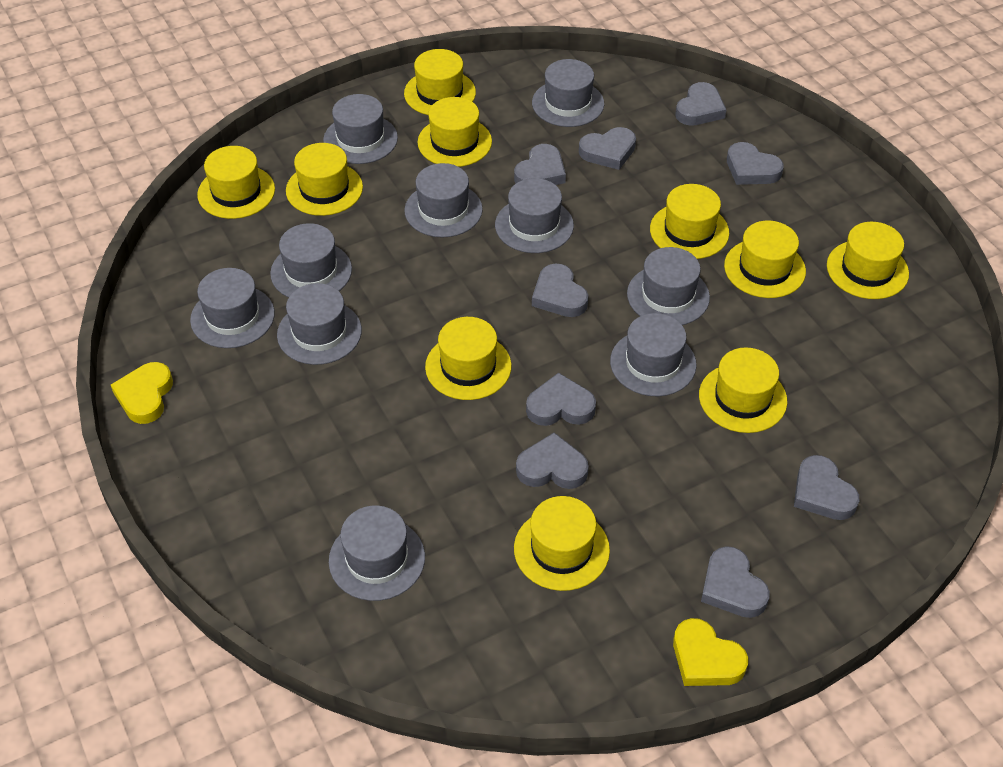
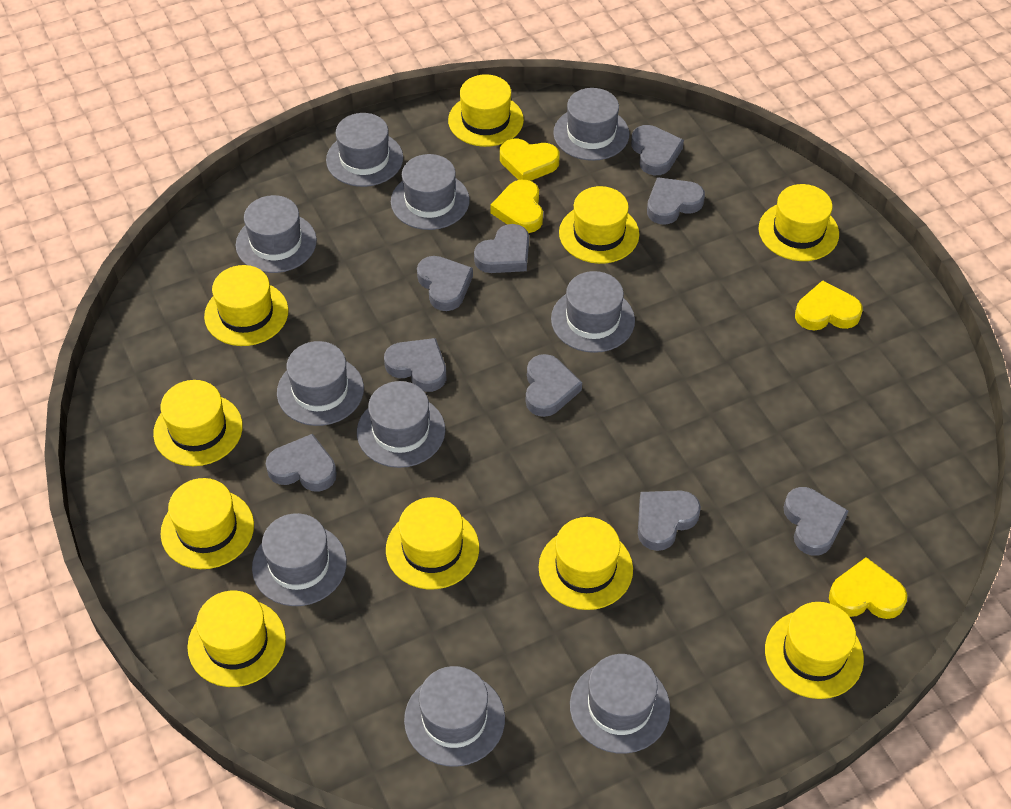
yellow heart: [111,362,173,424] [673,618,748,686] = 2 -> [490,180,543,233] [500,139,560,181] [795,280,863,330] [829,557,907,619] = 4

